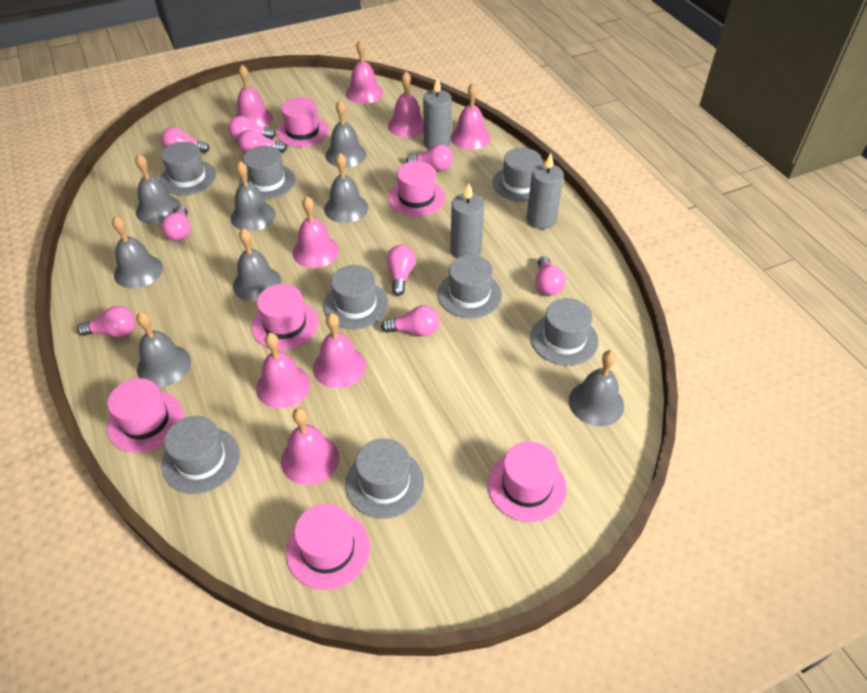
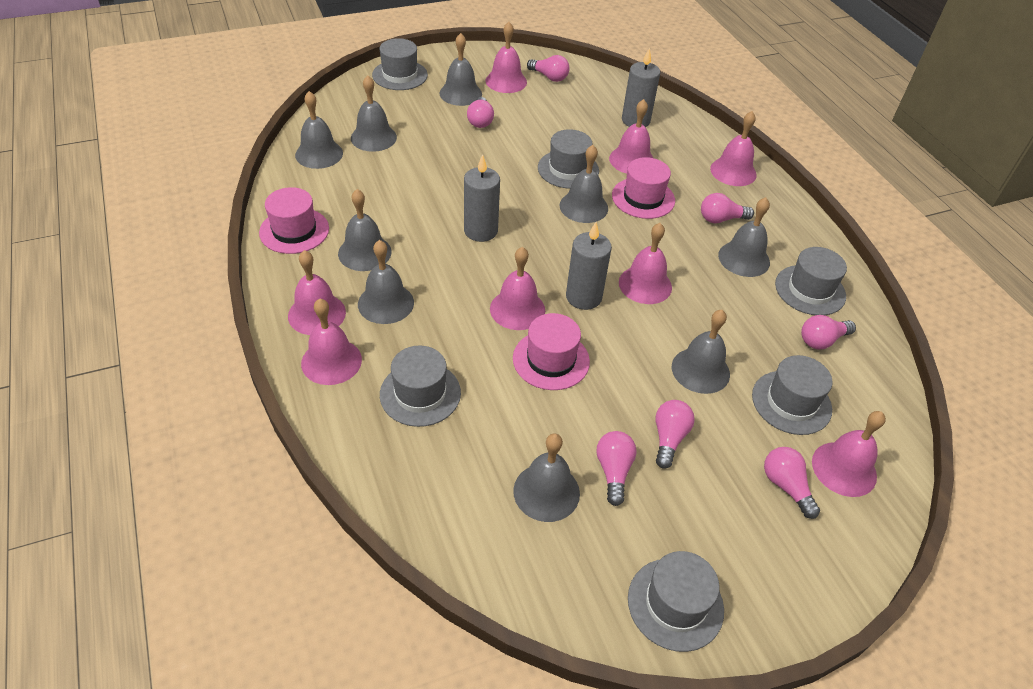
grey bell: [112,216,163,288] [135,154,181,224] [136,312,191,387] [231,161,275,231] [233,228,282,301] [324,153,368,223] [325,100,366,167] [569,350,624,426] = 8 -> [295,91,343,169] [338,189,391,271] [351,75,397,152] [358,240,414,324] [440,33,482,106] [513,433,580,522] [560,145,608,223] [672,310,730,394] [718,197,770,277] = 9
grey hat: [160,142,216,195] [162,416,240,494] [239,146,295,200] [323,265,389,329] [345,438,424,519] [437,255,502,318] [492,148,542,202] [530,298,599,366] = 8 -> [372,38,428,90] [380,345,461,427] [538,129,599,189] [628,551,724,652] [752,355,833,435] [775,247,847,315] = 6
pink hat: [107,378,183,453] [251,284,319,350] [276,97,329,147] [286,503,370,590] [388,161,445,216] [488,442,567,522] = 6 -> [259,187,329,254] [513,313,590,390] [612,157,675,219] = 3
pink light bulb: [77,306,135,337] [161,127,210,153] [161,206,191,241] [228,116,276,141] [238,130,287,153] [381,305,439,336] [387,245,416,296] [406,145,453,171] [535,256,566,295] = 9 -> [467,97,494,128] [527,55,570,82] [596,431,636,506] [656,400,695,469] [701,193,754,223] [764,447,820,519] [801,315,856,349] = 7

